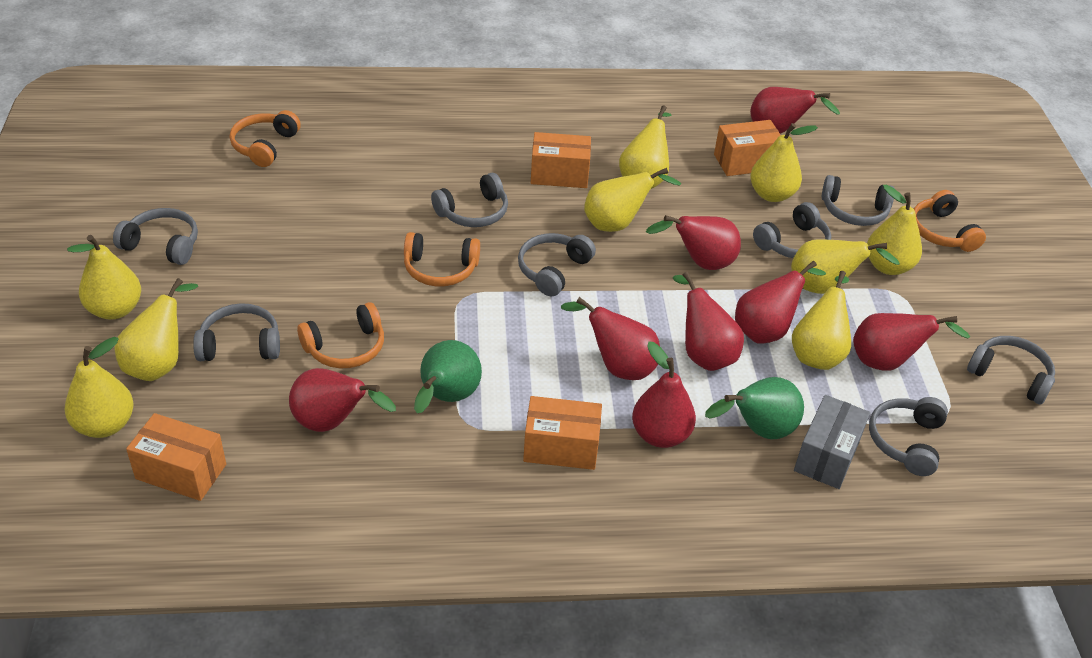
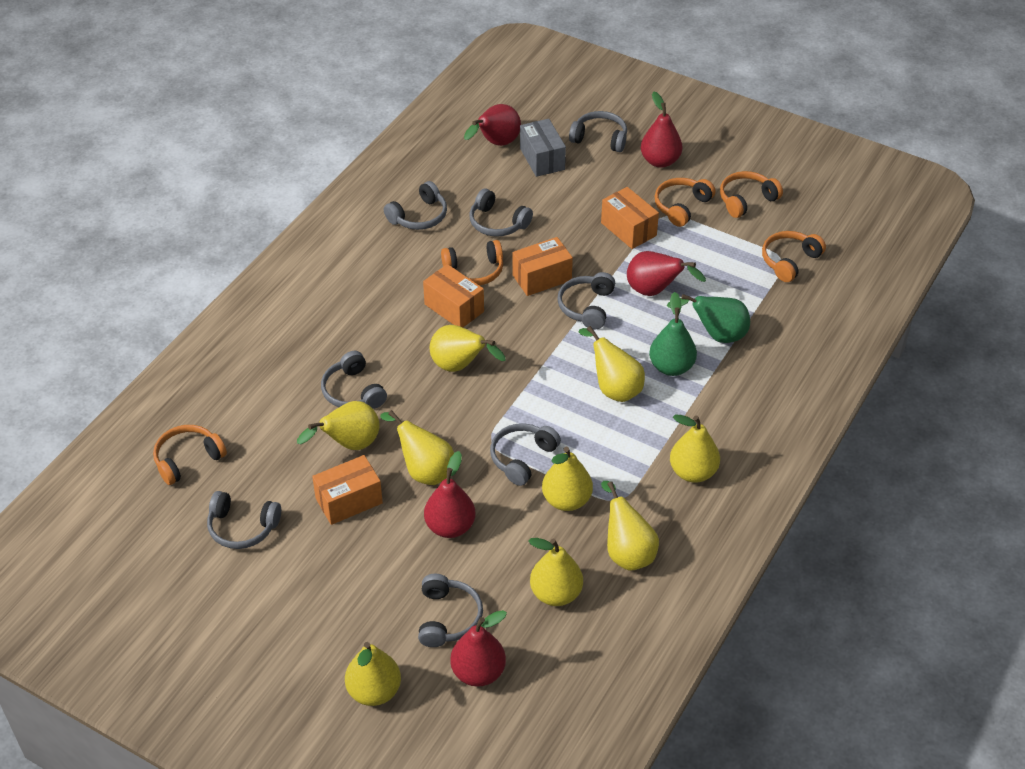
orange headphones: [230,110,301,167] [297,302,384,368] [404,232,480,286] [914,190,986,252] = 4 -> [153,425,227,485] [441,240,503,285] [655,178,716,227] [720,171,783,218] [762,231,826,282] = 5
red pear: [289,368,396,432] [561,297,660,380] [632,342,696,448] [646,215,741,270] [673,271,744,371] [735,261,826,344] [750,87,840,134] [853,313,970,371] = 8 -> [424,451,475,538] [450,610,507,687] [464,104,521,146] [627,251,706,296] [641,91,682,168] = 5

